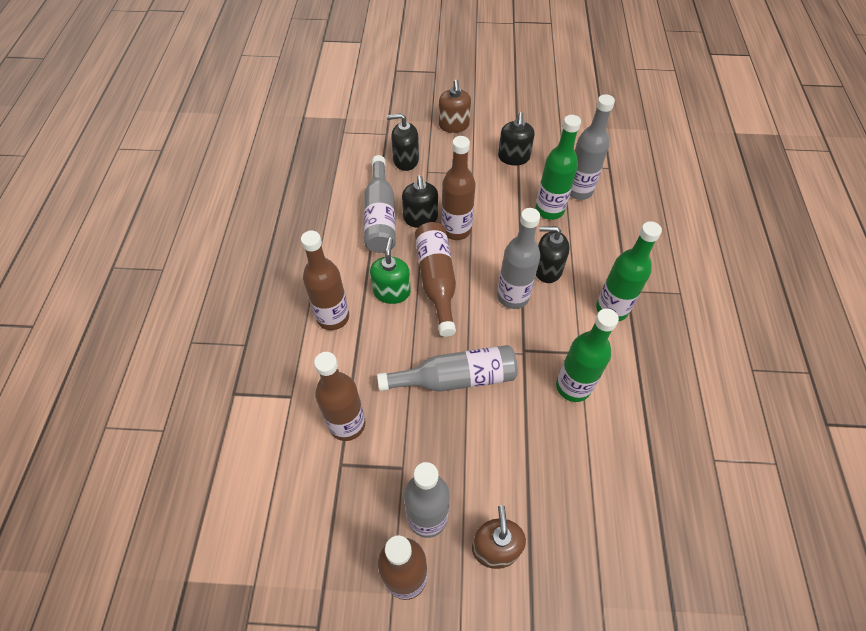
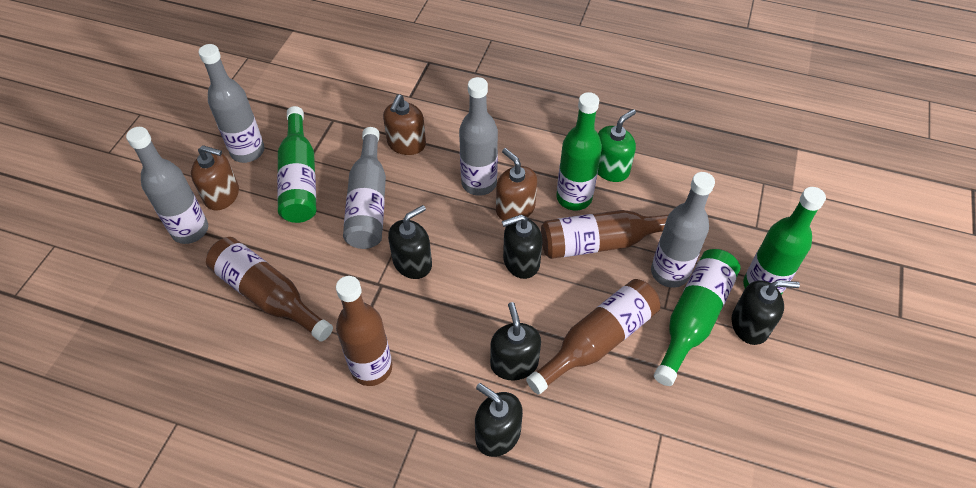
black soap dispenser: [387,113,419,171] [402,175,438,228] [498,112,535,165] [536,226,570,283] = 4 -> [388,205,432,279] [475,383,523,457] [490,302,541,381] [502,215,543,279] [732,280,800,345] = 5
brown bottle: [301,230,349,330] [314,352,366,441] [378,535,427,600] [415,222,456,337] [441,136,476,240] = 5 -> [206,237,333,342] [336,276,392,386] [526,279,660,395] [541,210,669,259] = 4
brown soap dispenser: [439,79,471,133] [472,505,526,569] = 2 -> [191,145,239,211] [383,94,426,155] [496,148,537,221] = 3
green bottle: [536,115,581,220] [556,308,619,402] [596,221,662,322] = 3 -> [277,106,316,223] [557,92,602,210] [654,249,741,386] [743,187,826,295] = 4

